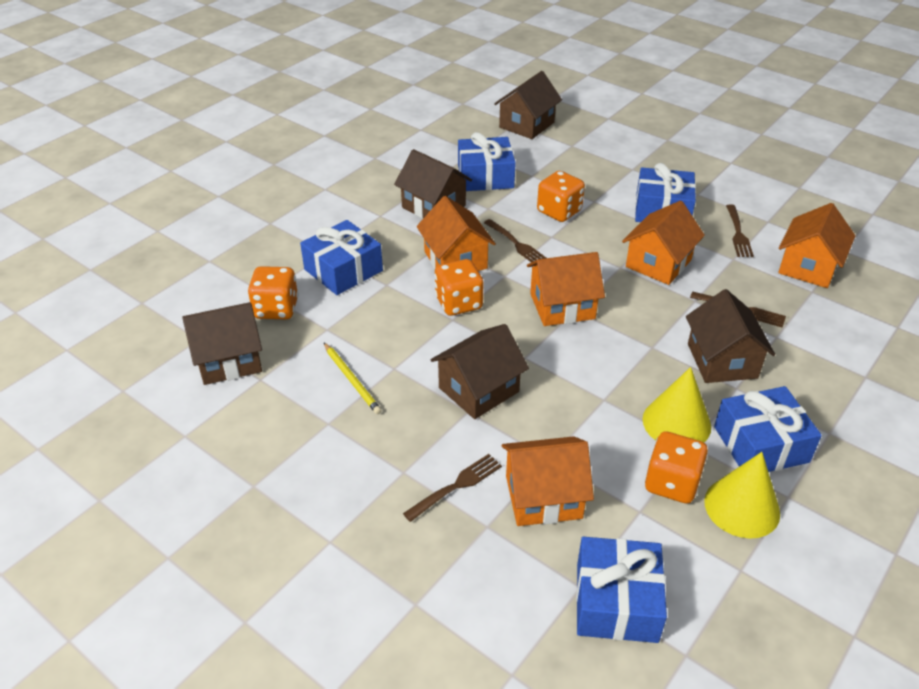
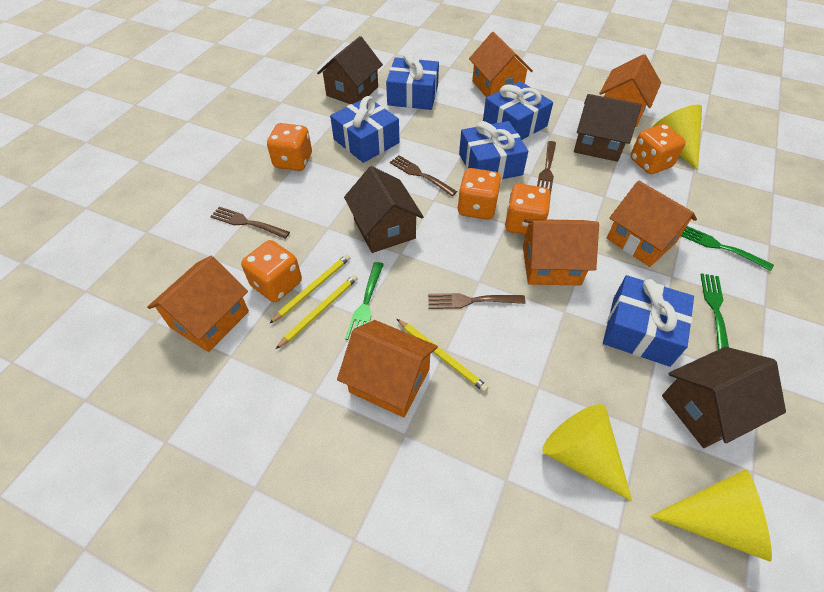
brown house: [182,302,262,385] [394,149,472,218] [431,324,529,419] [494,71,562,139] [686,289,775,383] = 5 -> [317,36,383,104] [344,166,424,253] [574,94,642,162] [662,347,786,448] = 4
green fork: none = 0 -> [345,262,384,340] [681,226,774,271] [700,274,729,350] = 3
orange dice: [248,266,298,319] [434,259,484,316] [537,171,585,222] [645,431,708,504] = 4 -> [241,240,302,302] [267,123,312,171] [457,168,502,220] [505,184,551,235] [630,124,686,174] = 5
orange house: [417,196,496,271] [502,436,594,526] [527,252,605,326] [622,201,705,285] [778,203,855,288] = 5 -> [147,256,249,352] [337,320,438,417] [469,32,533,97] [523,219,599,286] [599,54,661,127] [607,180,697,267] = 6
yellow cone: [643,367,711,442] [704,452,780,539] = 2 -> [543,404,632,501] [650,469,772,562] [653,105,702,170] = 3
yellow pencil: [324,343,382,414] = 1 -> [269,254,350,324] [276,274,358,349] [397,319,489,392] = 3

